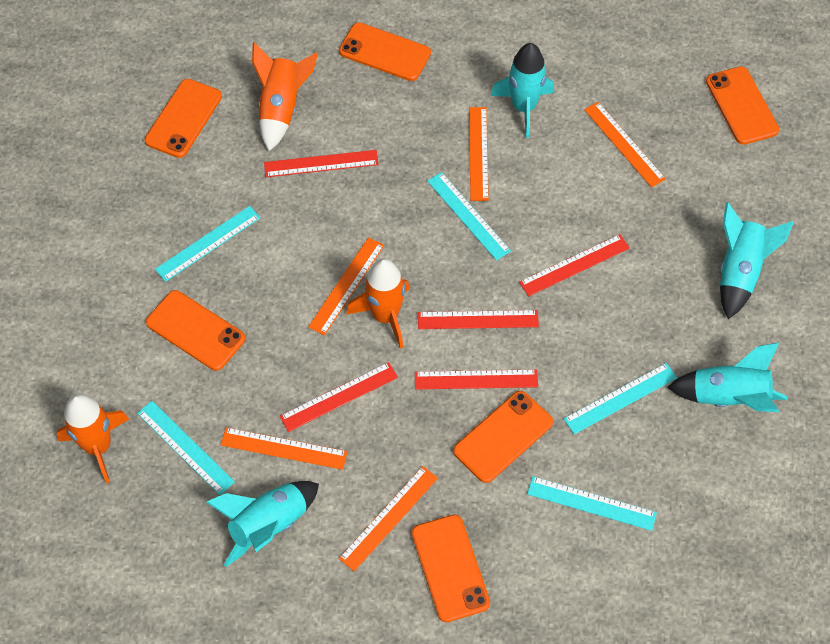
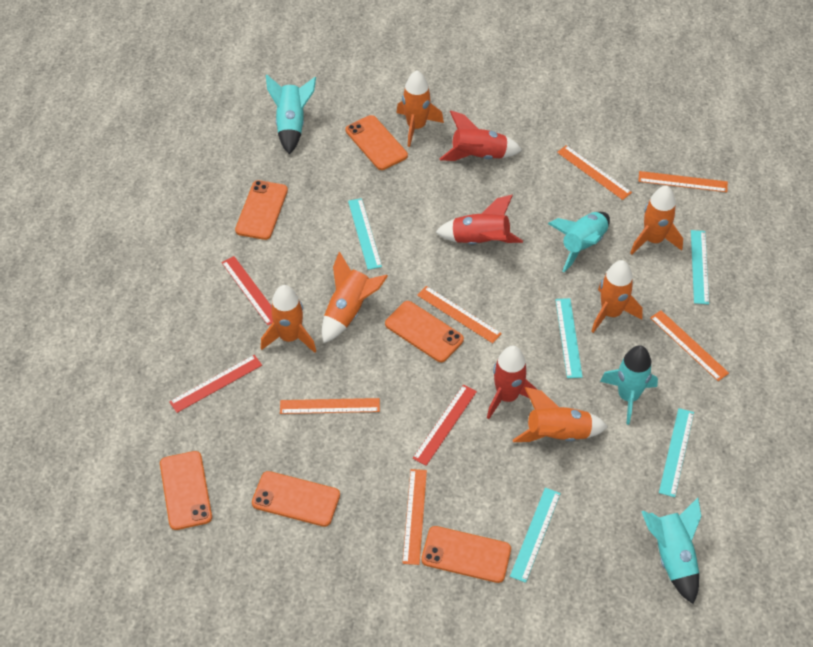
orange rocket: [57,394,129,483] [252,42,318,151] [346,259,410,349] = 3 -> [261,285,316,353] [322,252,388,343] [396,70,444,147] [513,387,608,442] [591,260,643,333] [630,185,683,254] = 6
orange ruler: [221,427,347,470] [308,237,384,335] [339,466,438,571] [469,107,489,201] [584,102,666,188] = 5 -> [280,398,380,414] [402,469,427,565] [417,286,502,343] [557,145,632,200] [638,171,728,192] [650,310,729,381] = 6
red rocket: none = 0 -> [436,195,523,244] [440,110,522,161] [487,346,538,419] = 3
red ruler: [264,150,379,177] [280,362,398,432] [415,369,538,389] [418,310,539,329] [519,234,630,296] = 5 -> [169,355,262,413] [222,256,273,325] [413,385,477,466] = 3

